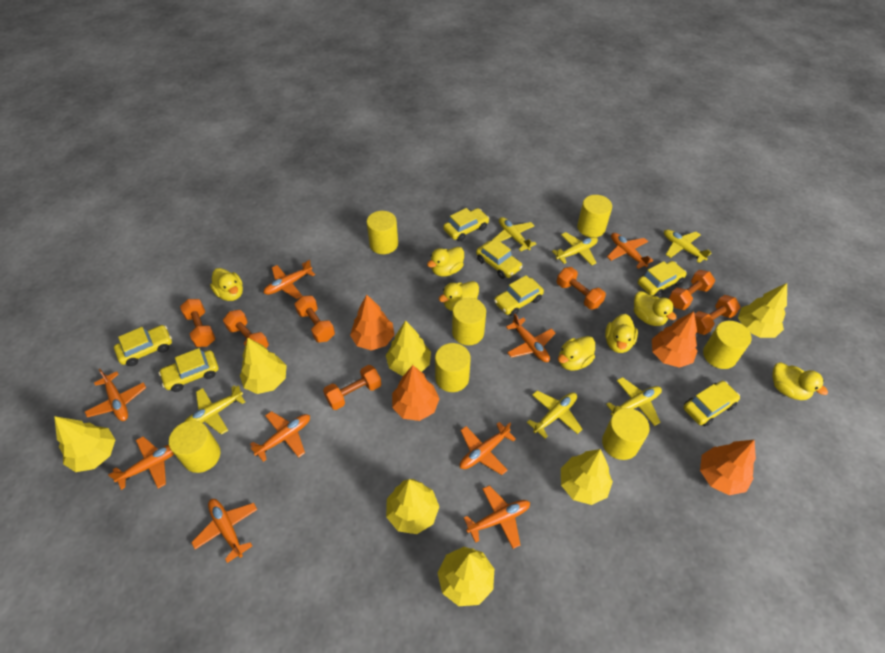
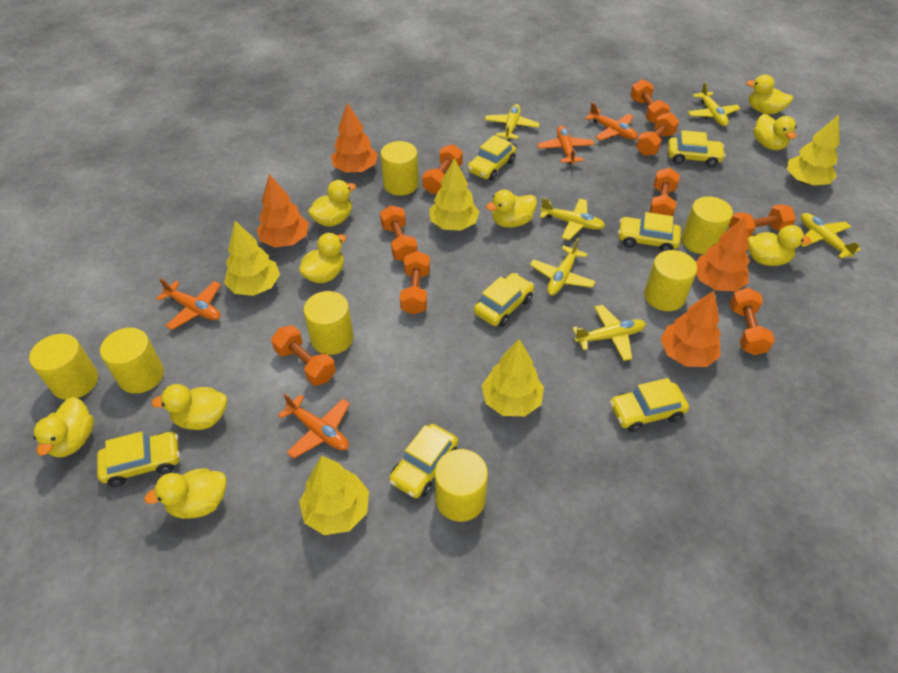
orange dumbbell: [180,299,216,347] [223,310,269,348] [294,296,335,342] [323,365,381,410] [557,267,606,310] [669,270,715,310] [694,295,740,335] = 7 -> [271,325,336,386] [380,205,418,261] [400,251,430,315] [422,144,463,194] [630,79,670,124] [636,112,679,156] [649,168,680,216] [729,204,796,237] [730,287,775,355] = 9
orange plane: [85,369,146,421] [108,436,174,490] [191,499,258,563] [250,411,310,462] [264,260,315,299] [460,422,516,475] [464,485,530,549] [506,314,556,362] [607,233,654,269] = 9 -> [156,278,221,330] [278,393,350,458] [537,125,595,165] [585,102,638,141] = 4
yellow duck: [210,268,243,301] [427,247,464,277] [439,281,479,311] [558,336,595,371] [605,314,638,353] [634,291,677,326] [772,362,828,400] = 7 -> [33,397,94,458] [144,468,226,519] [151,384,227,430] [299,233,346,283] [308,180,356,227] [486,190,537,228] [746,74,793,114] [748,225,811,266] [753,114,797,150] = 9
yellow tree: [54,416,115,472] [240,338,287,394] [386,320,431,376] [386,479,439,534] [438,547,494,606] [561,449,613,505] [738,283,787,338] = 7 -> [224,221,280,296] [299,456,369,535] [429,158,479,231] [482,339,544,416] [787,115,840,185] = 5

